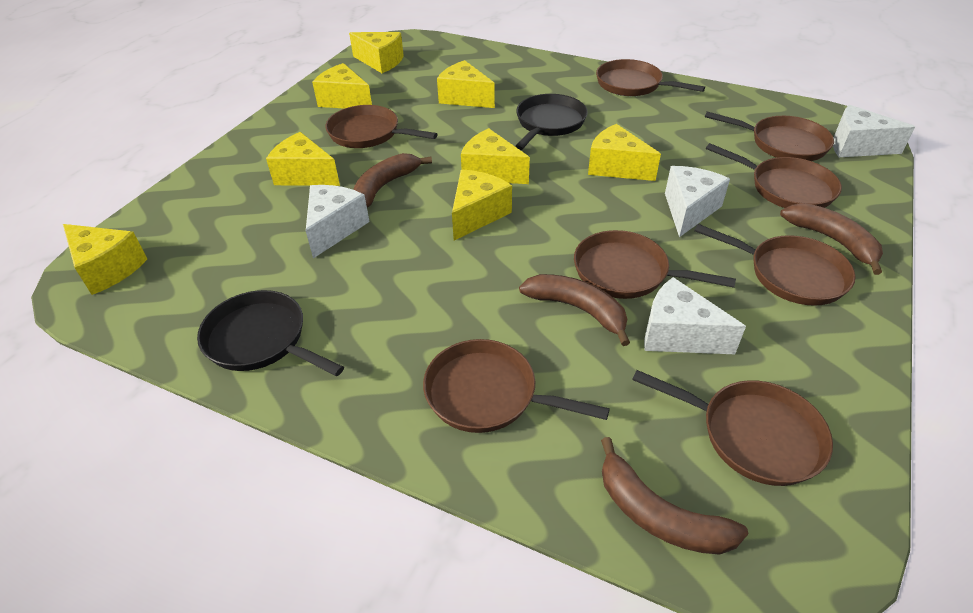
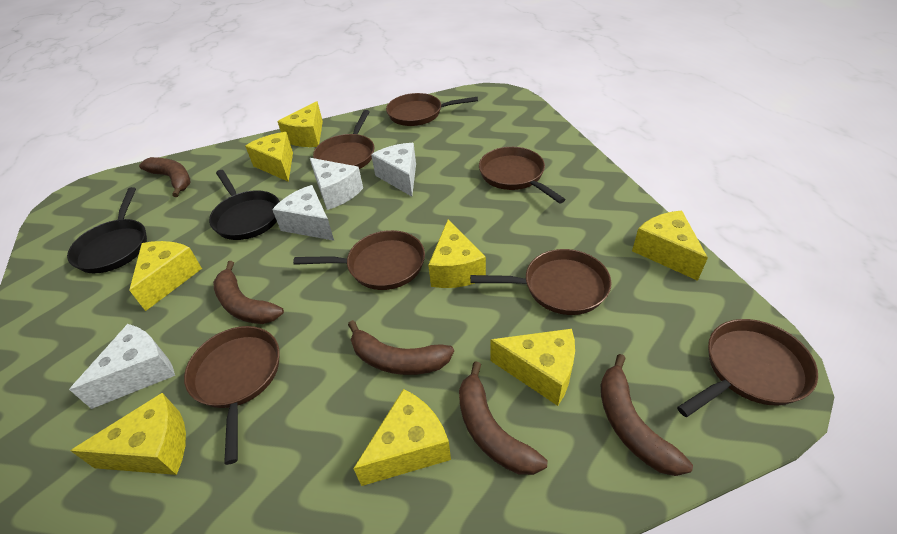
brown banana: [353,153,432,207] [519,274,630,346] [601,437,748,555] [780,203,883,275] = 4 -> [139,157,191,197] [213,261,284,324] [348,320,454,375] [459,361,547,475] [601,354,693,476] = 5
brown pan: [326,105,438,148] [423,339,610,433] [574,230,736,299] [596,59,705,96] [632,370,833,486] [694,224,856,306] [705,111,834,161] [706,143,842,208] = 8 -> [184,326,280,465] [293,230,425,290] [313,110,374,169] [386,93,478,126] [470,249,611,315] [479,147,566,203] [677,319,818,417] = 7

